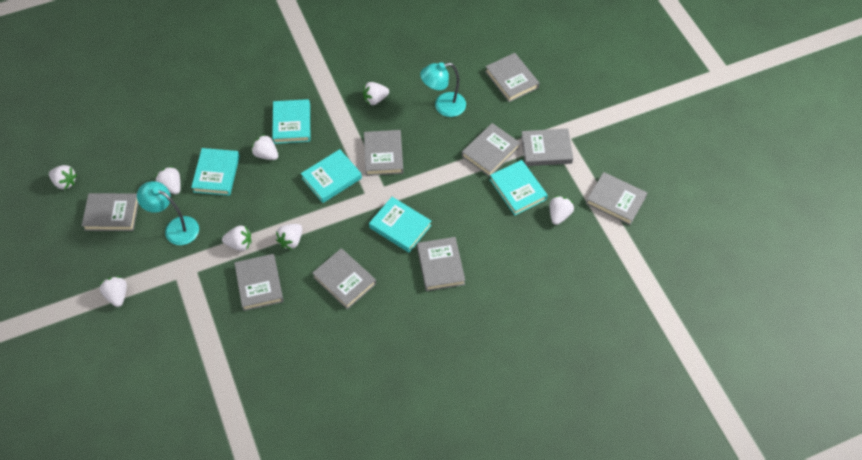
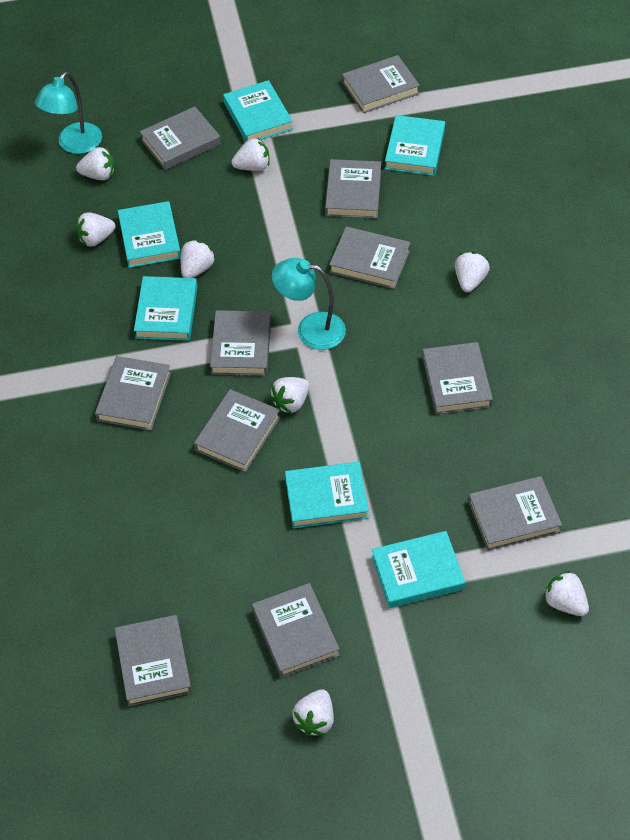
grey book: [82,193,139,231] [234,254,284,311] [312,248,376,309] [364,130,403,176] [417,237,465,291] [462,123,520,177] [485,53,539,102] [521,129,573,166] [586,172,647,225] = 9 -> [95,356,171,431] [115,615,192,706] [140,106,221,170] [194,389,280,472] [210,310,271,376] [252,583,340,678] [325,159,381,219] [329,226,411,289] [342,55,420,113] [422,342,493,415] [468,476,562,551] = 11
turquoise book: [191,148,240,196] [272,99,310,144] [301,149,362,203] [369,197,432,253] [490,160,548,215] = 5 -> [118,201,181,268] [134,276,198,341] [223,80,293,142] [285,462,369,529] [372,531,465,608] [385,115,445,176] = 6

